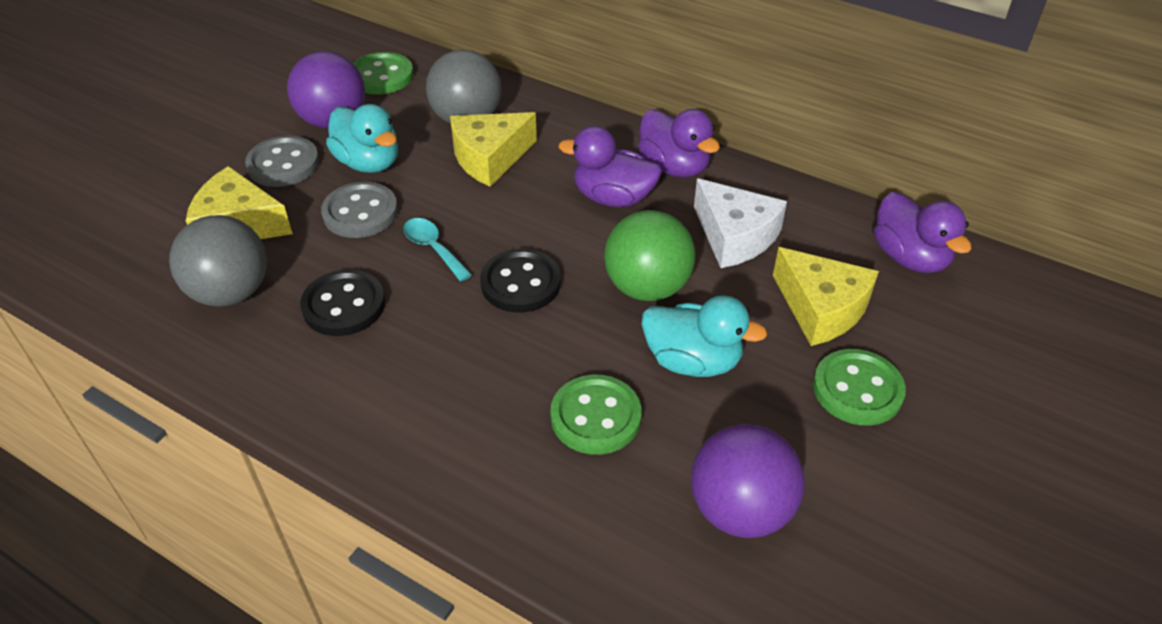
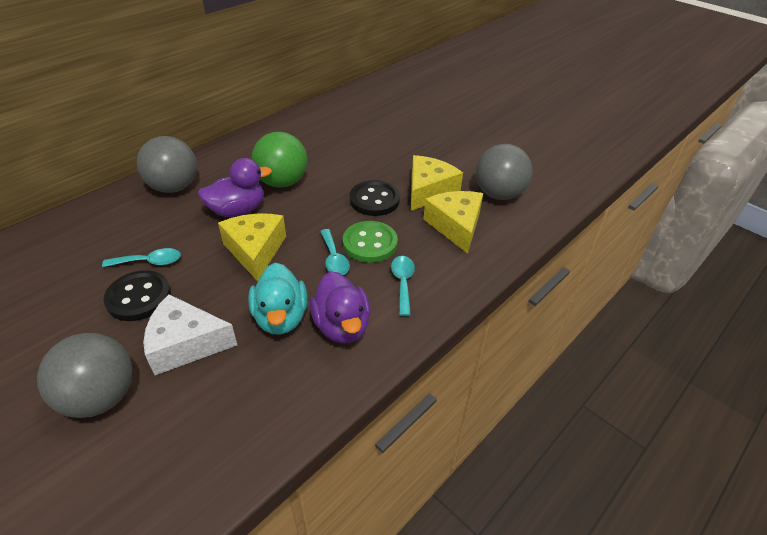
green button: [353,52,414,95] [550,375,642,455] [813,349,906,426] = 3 -> [343,221,398,263] = 1
grey ball: [169,215,267,307] [426,49,501,124] = 2 -> [37,333,132,418] [137,136,197,193] [476,144,533,200] = 3
grey button: [245,136,319,187] [321,182,398,238] = 2 -> none = 0
purple ball: [287,51,365,128] [691,424,805,538] = 2 -> none = 0
purple duck: [558,126,662,207] [638,109,720,178] [874,192,971,273] = 3 -> [198,158,272,217] [309,271,371,343] = 2
turquoise duck: [326,104,398,173] [642,295,767,377] = 2 -> [248,263,307,335] = 1
turquoise spoon: [403,218,472,281] = 1 -> [102,248,181,267] [320,229,350,275] [391,256,415,316] = 3

